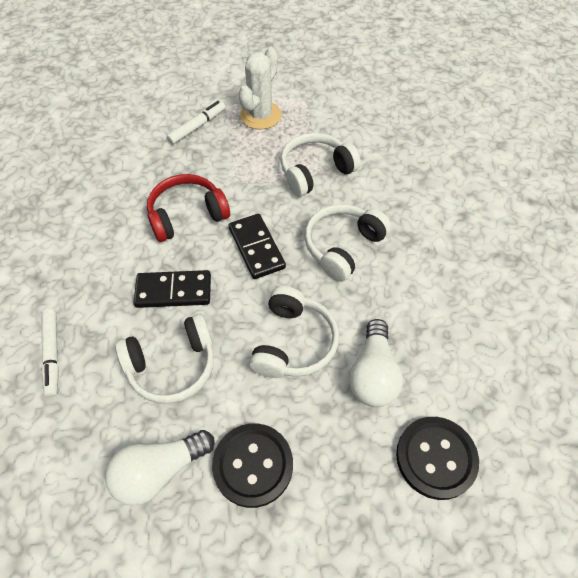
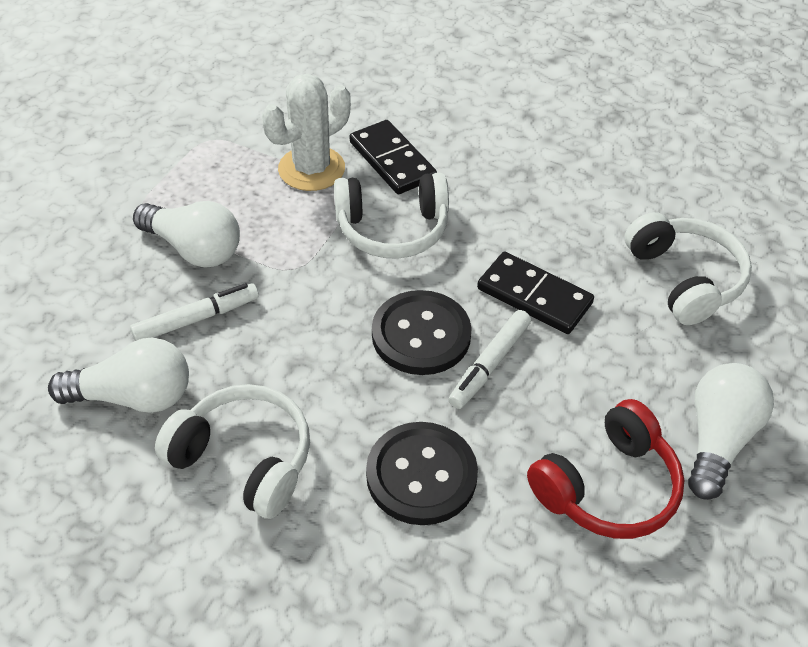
white headphones: [115,314,214,404] [249,286,339,378] [281,133,361,197] [305,204,391,282] = 4 -> [155,384,310,519] [334,173,449,259] [625,212,752,325] = 3
white light bulb: [105,430,215,506] [349,319,403,407] = 2 -> [48,338,189,413] [133,201,240,268] [688,363,774,500] = 3

